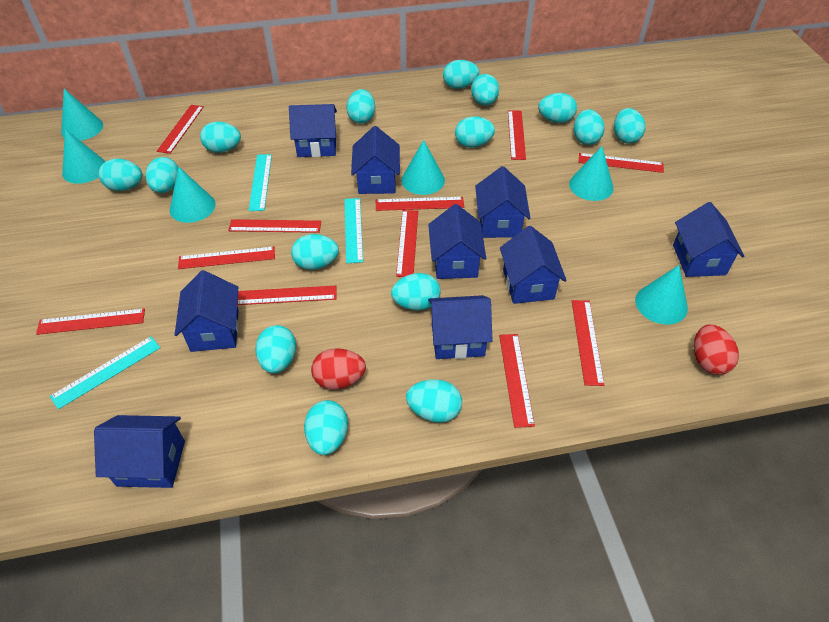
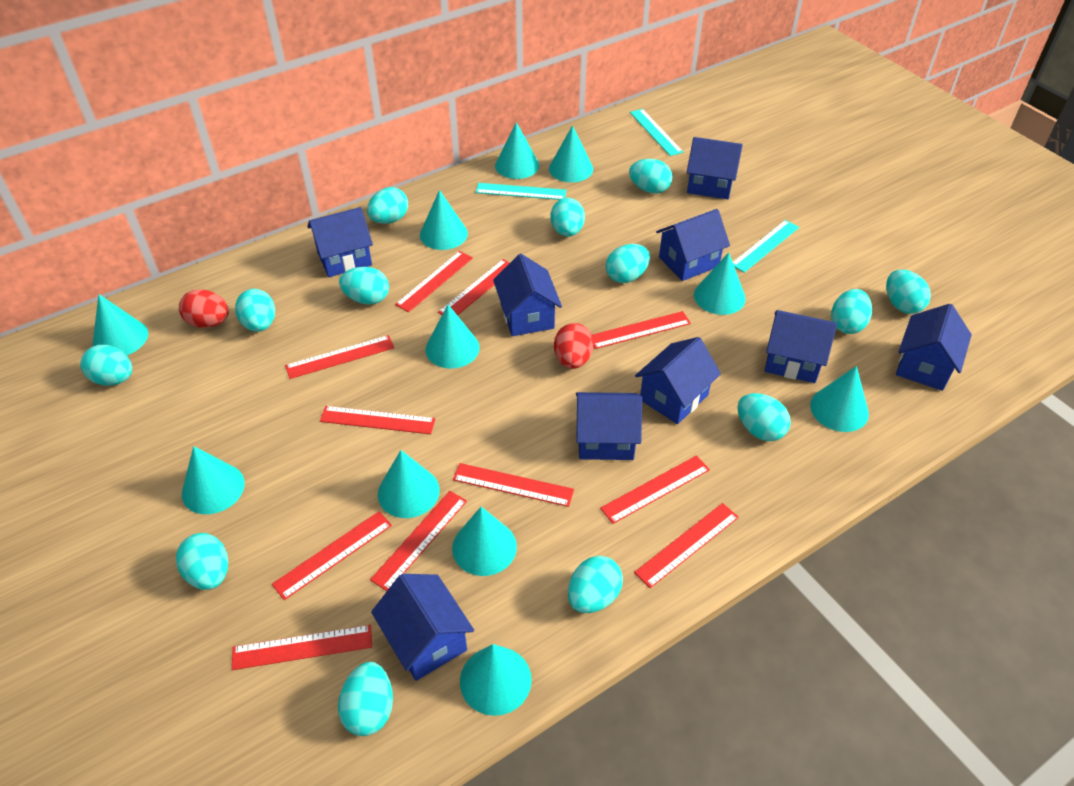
turquoise cone: [61,89,103,141] [62,129,106,184] [170,167,216,223] [401,140,445,195] [569,146,613,201] [635,265,688,325] = 6 -> [93,294,148,355] [182,446,245,514] [378,450,440,518] [420,190,468,250] [425,305,480,368] [452,507,517,576] [460,644,532,716] [495,122,539,179] [549,125,593,182] [694,252,746,315] [810,366,869,432] = 11
turquoise egg: [99,159,142,191] [146,157,178,193] [200,122,241,153] [255,325,296,373] [291,234,339,270] [304,400,348,455] [346,89,375,124] [391,273,441,310] [406,380,462,423] [443,60,479,89] [455,116,495,148] [471,74,499,105] [538,93,577,123] [574,109,605,145] [614,108,645,144] = 15 -> [80,345,132,386] [176,533,228,590] [235,289,275,332] [338,662,393,736] [339,267,389,305] [367,187,408,224] [551,198,585,237] [568,556,623,613] [606,244,650,283] [629,159,673,194] [737,393,791,441] [831,289,872,334] [886,270,931,314] = 13

